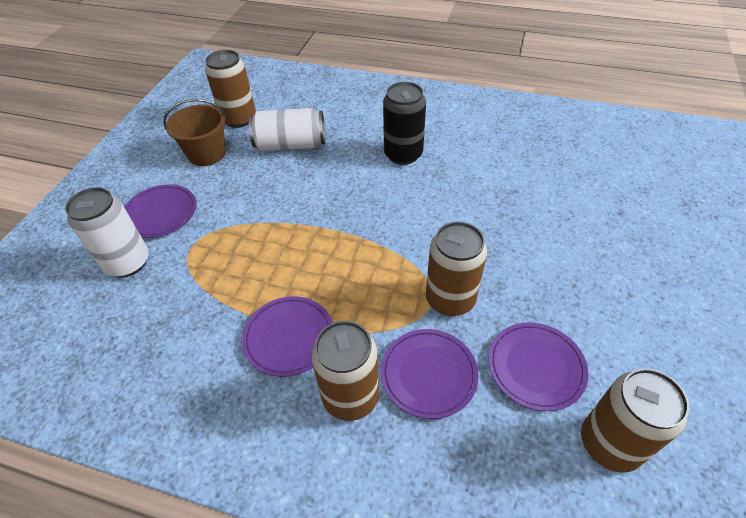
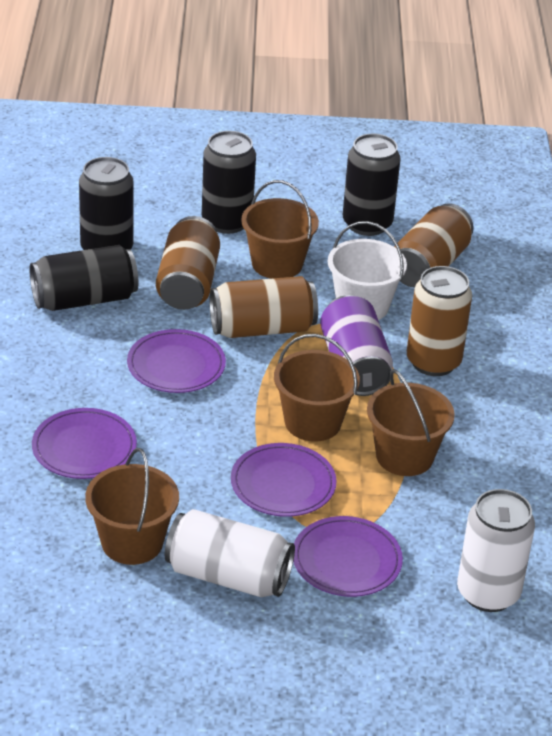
black can: [383,82,426,165] = 1 -> [30,245,138,311] [79,157,134,250] [202,131,256,234] [343,134,401,236] = 4
brown bucket: [163,99,226,166] = 1 -> [85,448,179,565] [241,180,319,279] [274,334,360,442] [367,369,455,476] = 4
purple can: none = 0 -> [320,295,393,396] = 1
white bucket: none = 0 -> [328,221,407,320] = 1

